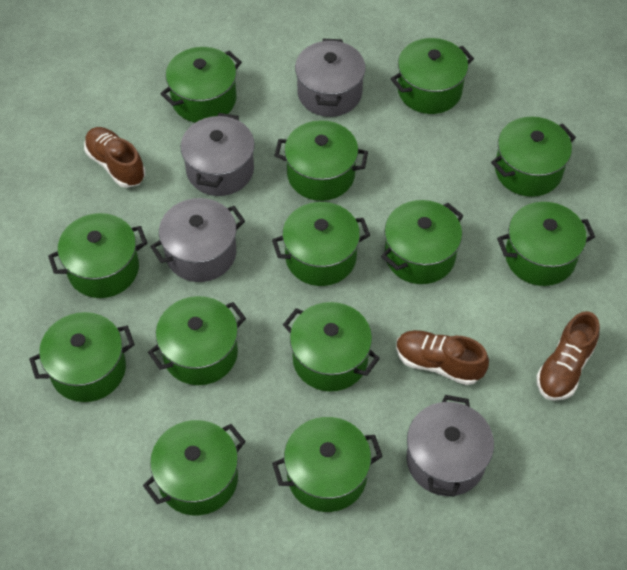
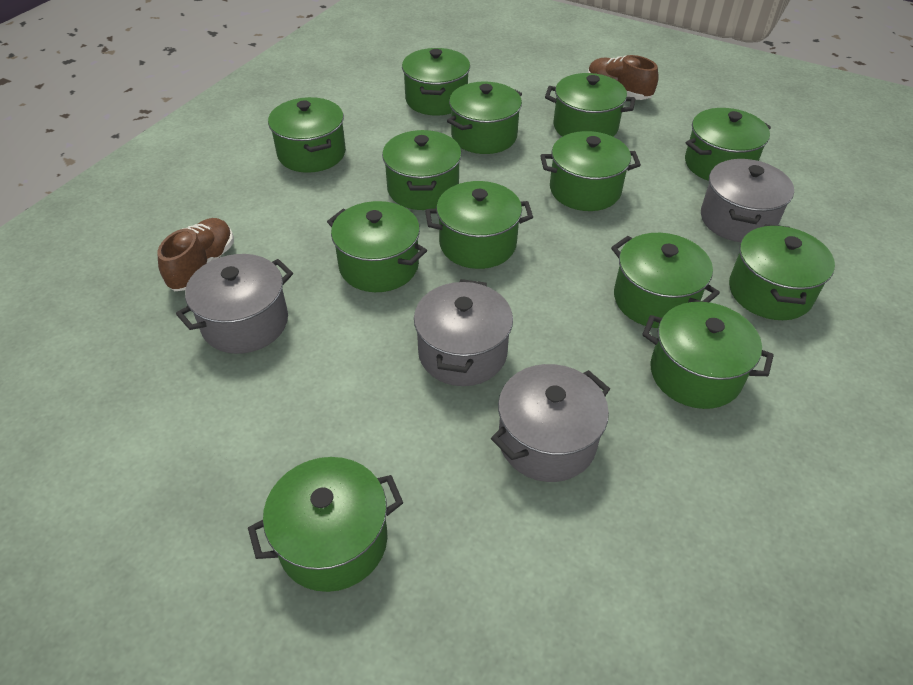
brown shoe: [84,127,145,188] [396,330,489,385] [536,311,600,401] = 3 -> [157,218,234,291] [588,55,659,100] = 2

